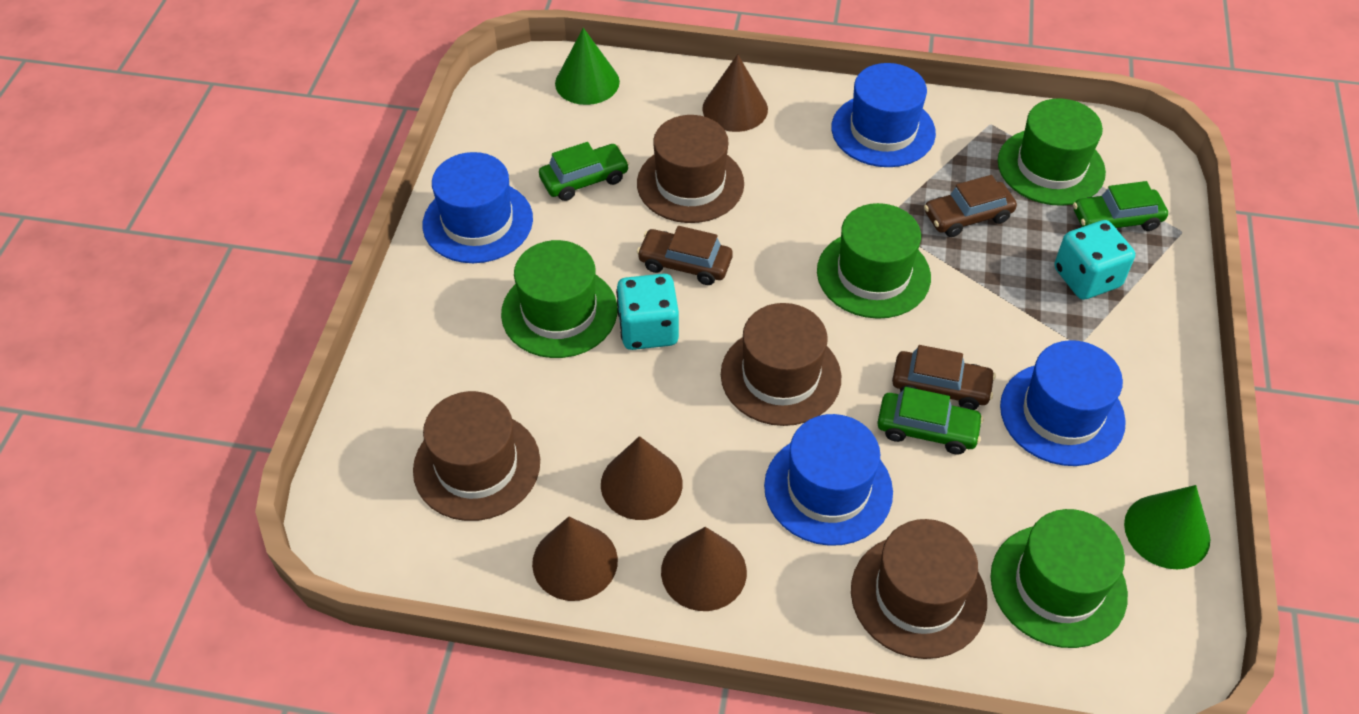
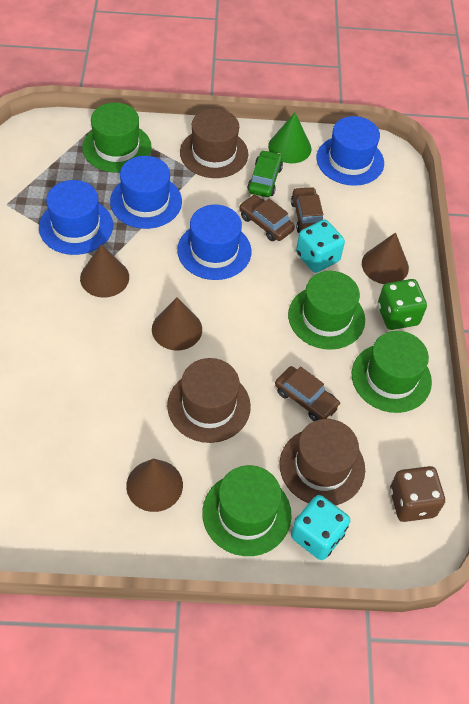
brown dice: none = 0 -> [390,466,445,522] = 1
brown hat: [413,391,540,521] [637,115,744,223] [721,303,841,426] [851,519,987,659] = 4 -> [167,358,251,443] [180,109,248,178] [280,419,365,505] = 3
green car: [539,142,629,201] [877,387,984,455] [1073,181,1168,231] = 3 -> [247,150,283,197] = 1
green cone: [555,28,620,105] [1124,485,1210,569] = 2 -> [268,113,312,163] = 1
green dice: none = 0 -> [378,279,427,330] = 1

